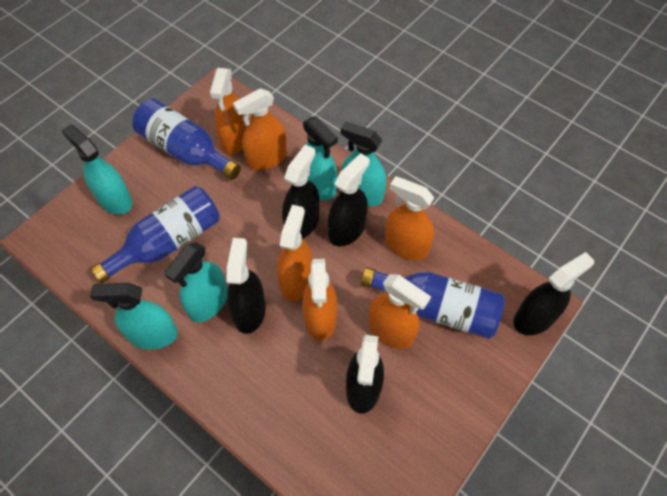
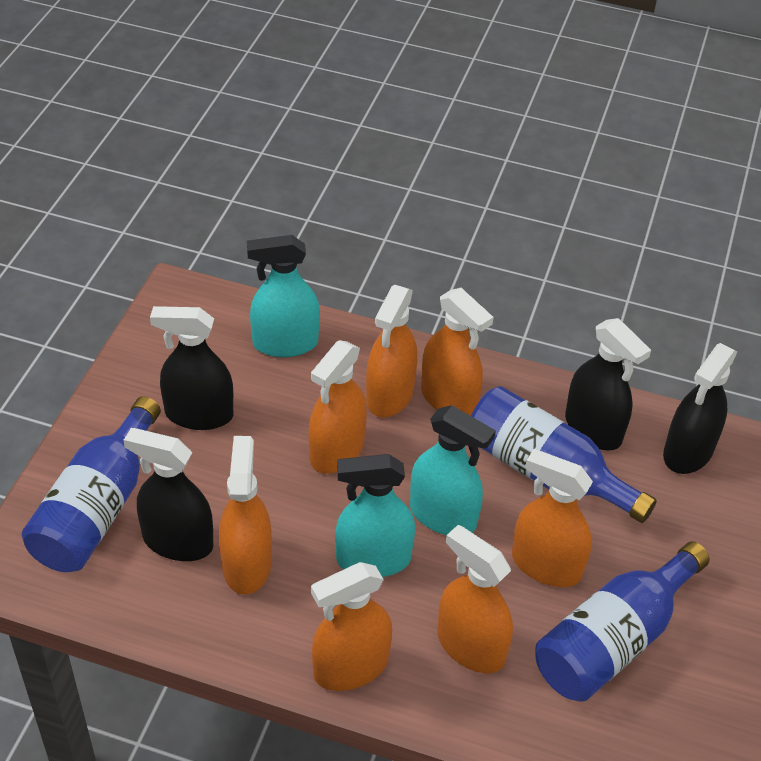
black spray bottle: [227,238,266,334] [282,145,320,239] [328,153,370,247] [346,335,384,414] [514,252,594,335] = 5 -> [124,428,214,561] [150,306,233,430] [565,318,651,451] [663,343,738,474] = 4
orange spray bottle: [210,68,247,154] [233,88,287,170] [277,205,313,301] [302,259,338,341] [369,274,431,349] [385,176,434,260] = 6 -> [219,436,272,595] [309,340,367,474] [311,562,392,691] [366,285,417,417] [421,288,494,416] [437,525,513,673] [512,449,593,587] = 7
turquoise spray bottle: [61,125,132,215] [90,283,178,350] [164,242,228,322] [301,116,338,200] [340,121,386,206] = 5 -> [247,235,320,357] [335,454,415,577] [410,405,496,535] = 3

